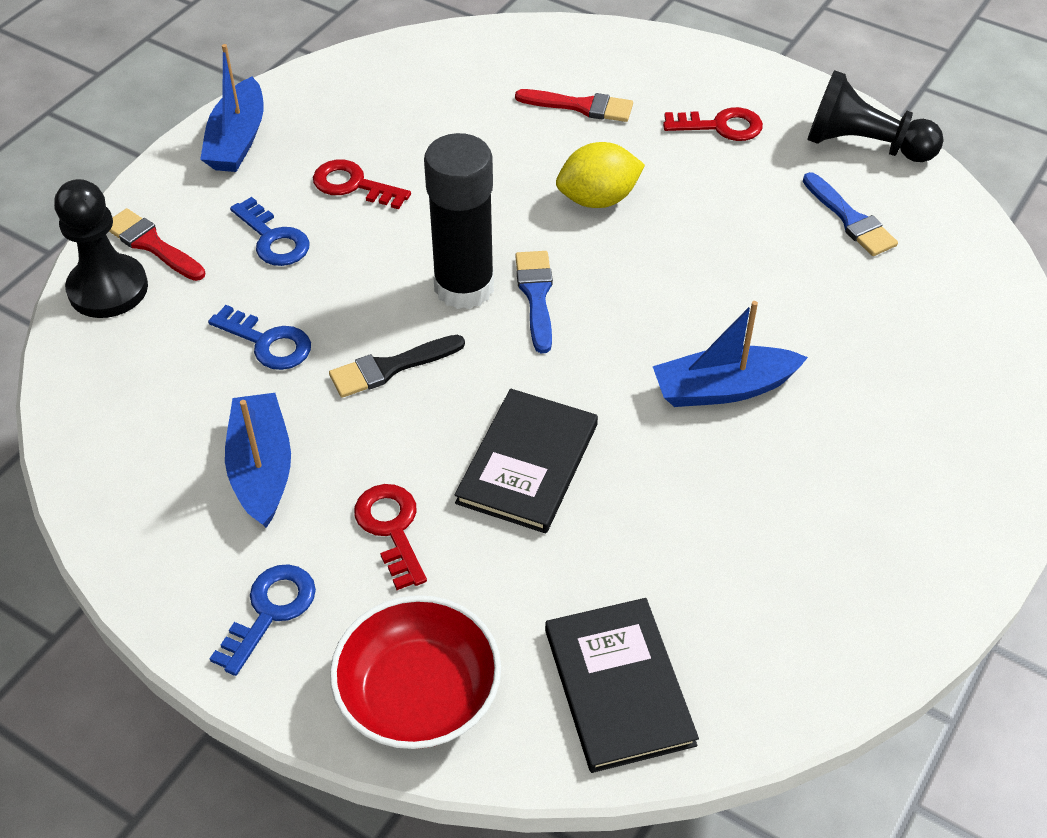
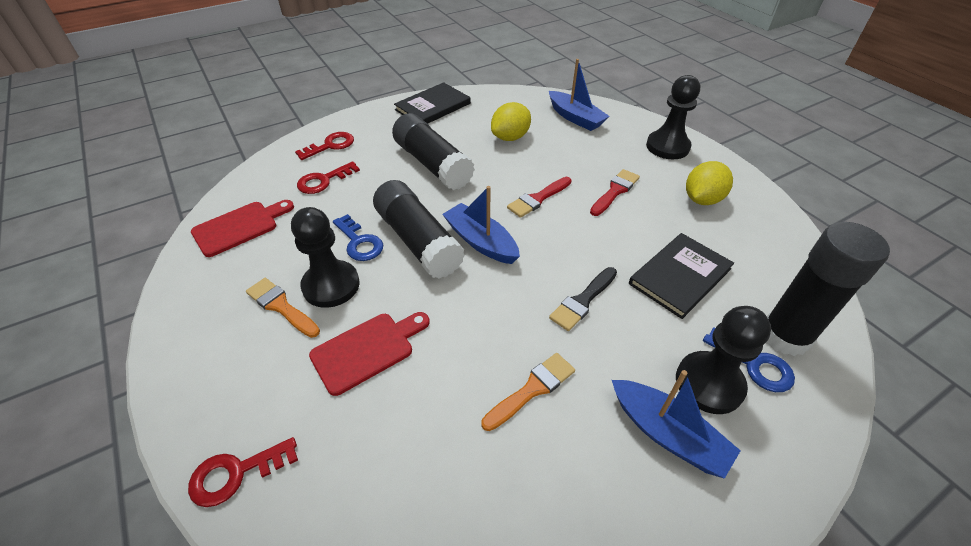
black glue stick: [424,133,494,309] = 1 -> [373,180,465,279] [392,113,475,190] [766,222,890,356] = 3
black pawn: [54,179,148,318] [807,70,944,162] = 2 -> [291,207,360,308] [646,75,700,159] [676,306,771,414] = 3
blue brush: [515,251,553,353] [803,172,898,256] = 2 -> none = 0
blue key: [208,305,311,370] [210,564,316,676] [230,197,310,266] = 3 -> [333,214,383,261] [703,327,795,392] = 2
orange brush: none = 0 -> [246,278,320,338] [481,353,575,431] = 2
red bowl: [330,595,501,749] = 1 -> none = 0
red cutting board: none = 0 -> [191,200,294,257] [309,312,430,396] = 2
yellow lemon: [556,142,645,208] = 1 -> [491,102,531,141] [686,161,733,205] = 2

